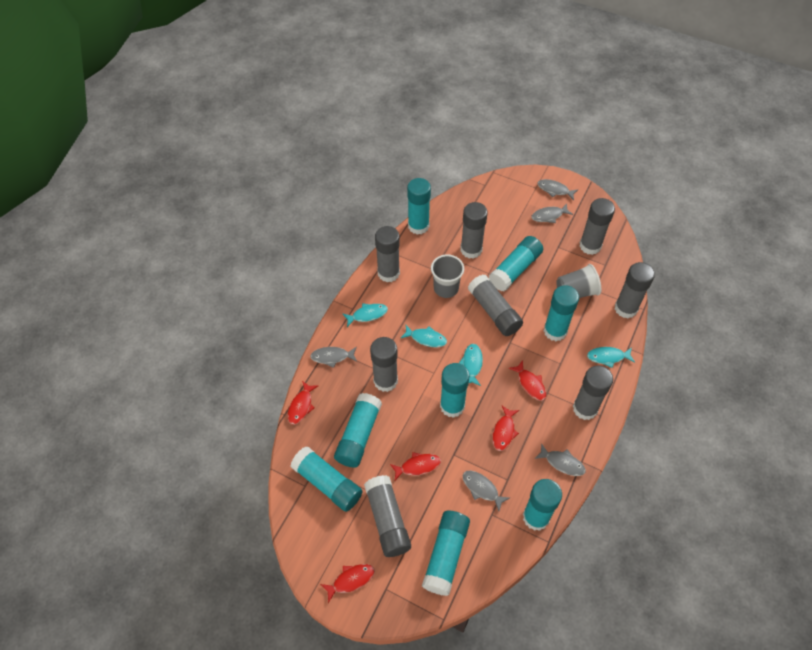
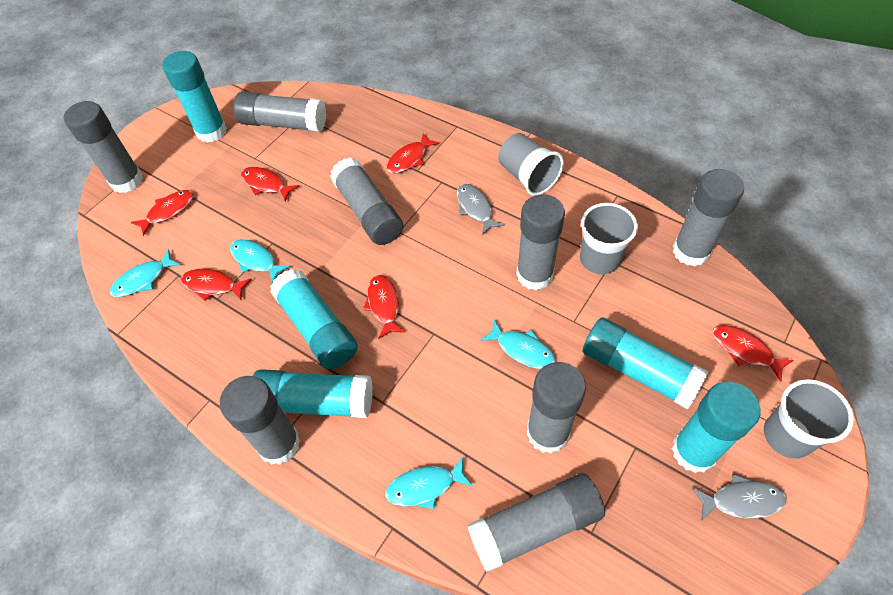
grey cup: [431,255,464,298] [556,264,601,298] = 2 -> [498,133,564,196] [580,203,638,274] [764,379,854,459] = 3
grey fish: [310,347,357,368] [463,470,510,511] [531,203,573,223] [534,443,586,476] [537,179,578,200] = 5 -> [457,184,504,235] [693,474,787,521] = 2
red fish: [288,381,318,425] [320,564,375,603] [390,452,441,480] [492,406,519,451] [509,361,547,401] = 5 -> [131,190,194,236] [181,269,251,301] [241,167,299,202] [363,275,405,339] [386,133,440,174] [713,325,794,381] = 6
turquoise glue stick: [291,446,363,512] [334,393,382,468] [407,178,431,235] [422,511,470,596] [440,363,470,418] [488,236,543,291] [523,479,562,531] [544,285,579,341] = 8 -> [162,51,227,143] [253,369,373,418] [270,269,358,369] [583,317,708,409] [672,382,761,473] = 5

